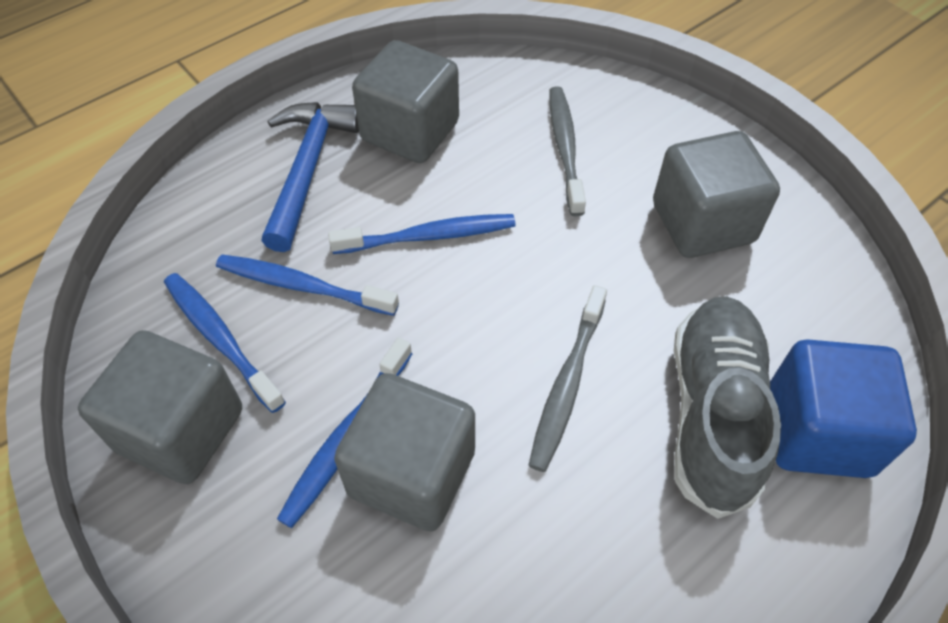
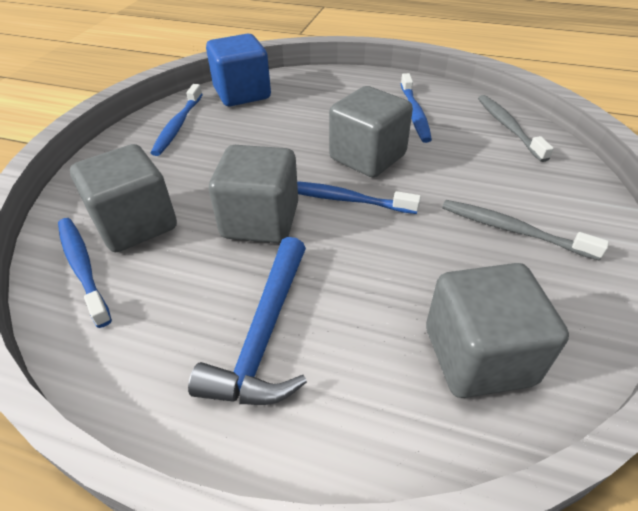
grey shoe: [674,296,781,519] = 1 -> none = 0

